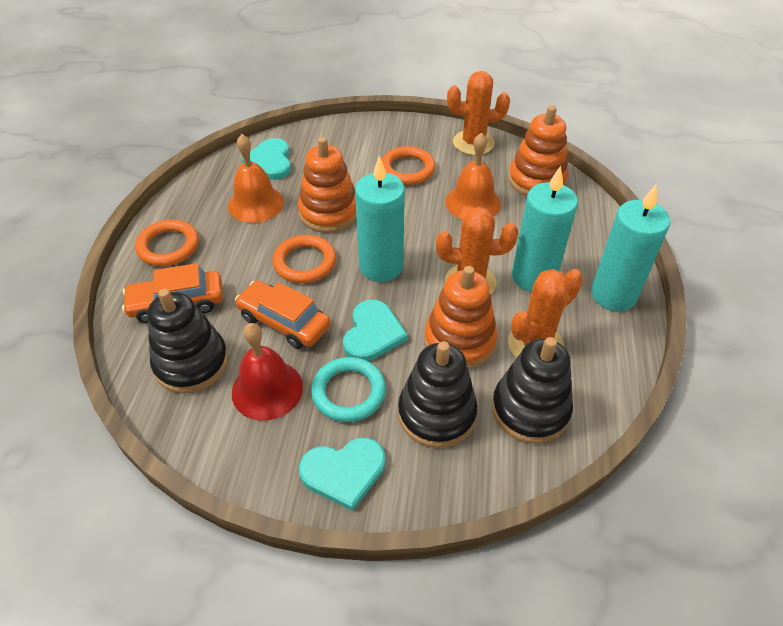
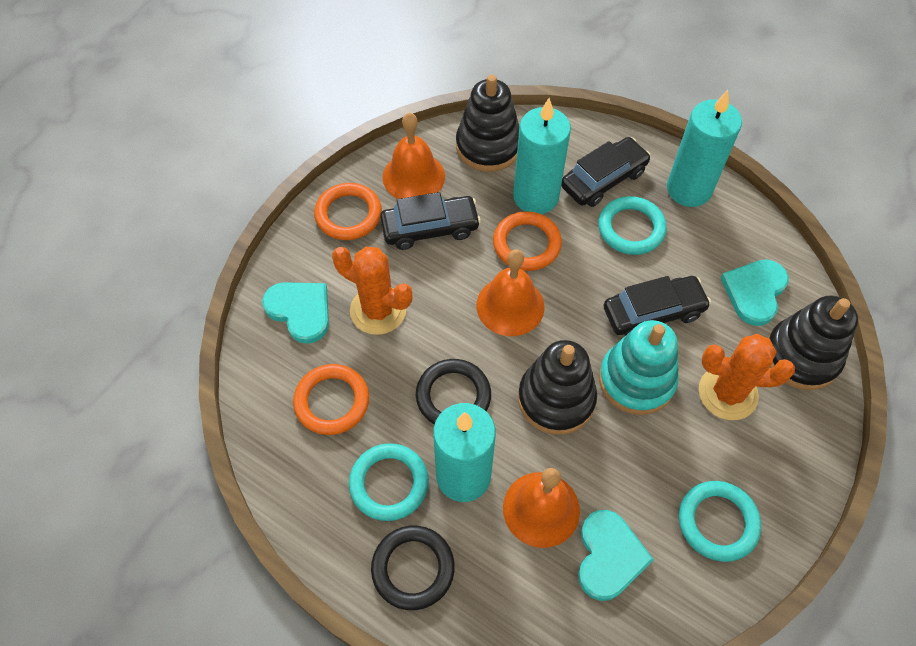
black car: none = 0 -> [380,192,481,250] [561,137,651,207] [604,276,711,336] = 3
black ring: none = 0 -> [371,526,455,610] [416,359,491,425] = 2
orange bell: [228,134,284,223] [445,133,501,220] = 2 -> [383,113,445,199] [477,249,545,336] [503,468,580,548] = 3
orange cactus: [436,207,518,295] [447,71,510,155] [508,269,583,358] = 3 -> [332,247,413,335] [699,334,795,420] = 2
orange car: [122,263,223,323] [235,280,330,349] = 2 -> none = 0
orange stacking toy: [298,137,357,233] [424,266,498,369] [508,105,568,196] = 3 -> none = 0
red bell: [232,323,303,421] = 1 -> none = 0
turquoise ring: [311,357,386,422] = 1 -> [349,443,429,521] [598,196,667,255] [679,481,761,562] = 3
turquoise stacking toy: none = 0 -> [599,320,679,415] = 1

